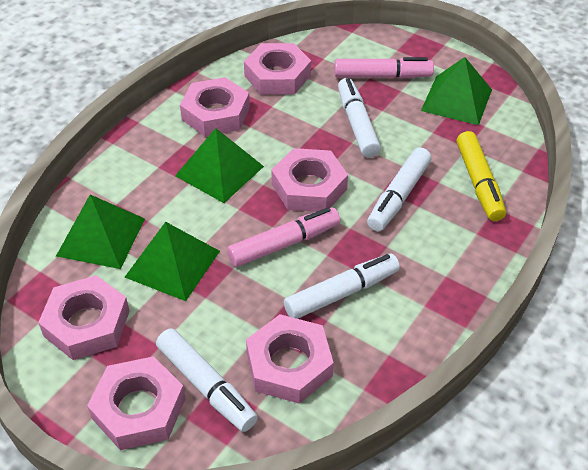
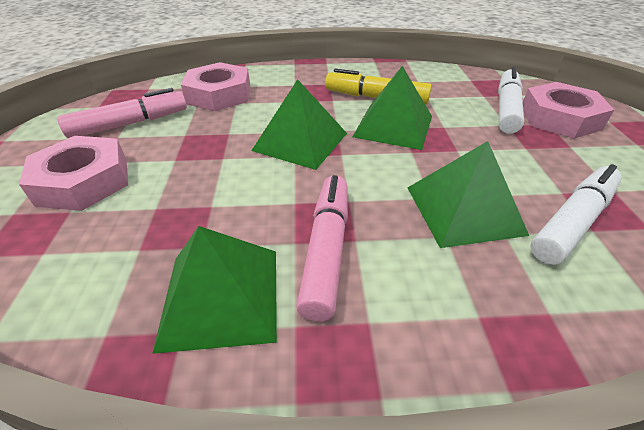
pink nut: [38,275,130,360] [87,356,185,450] [180,77,250,137] [244,43,311,95] [246,314,334,404] [271,148,348,212] = 6 -> [19,136,128,211] [181,62,250,111] [523,82,614,139] = 3
white marker: [156,328,258,432] [284,253,400,319] [338,78,381,158] [367,147,432,232] = 4 -> [498,67,524,134] [530,164,622,265] = 2

